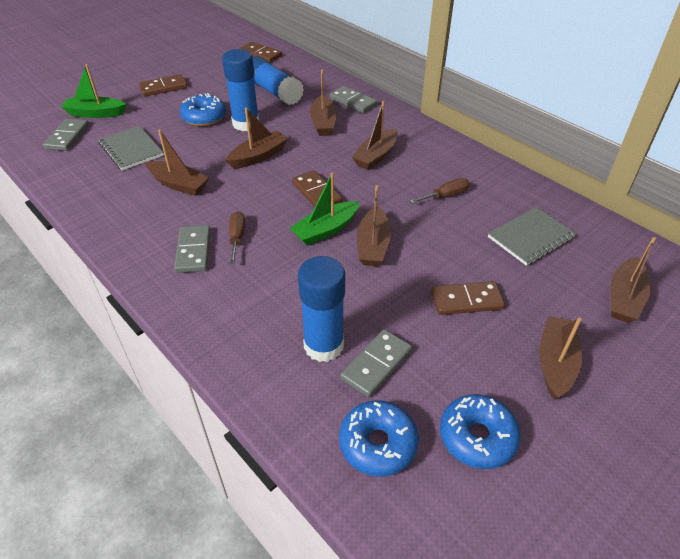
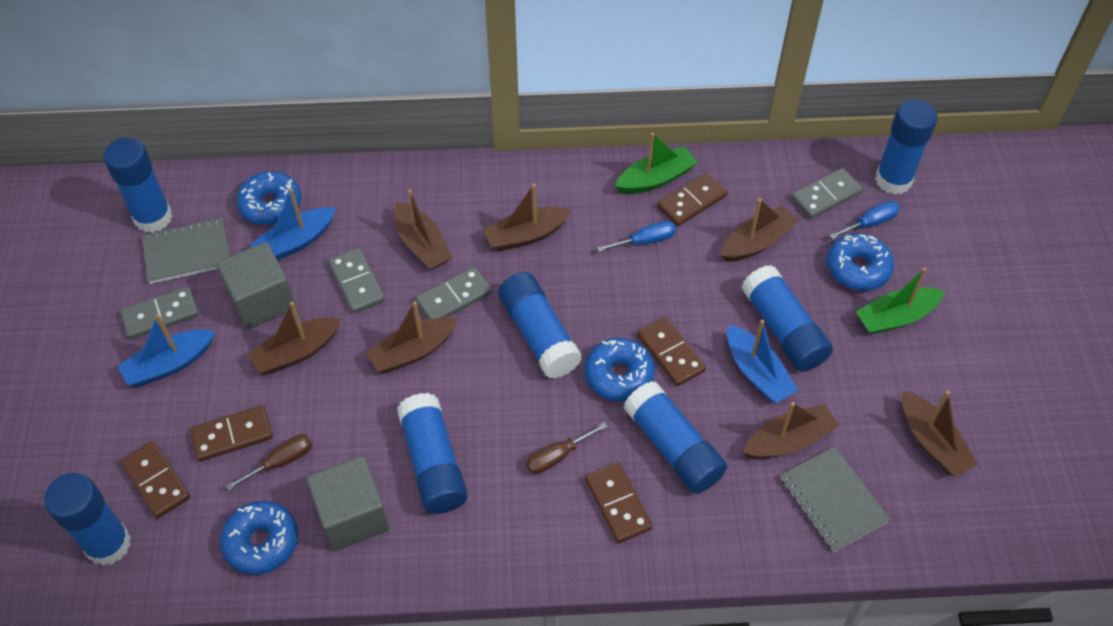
blue boat: none = 0 -> [118,314,215,387] [250,188,336,261] [727,320,798,403] = 3
blue donut: [180,93,226,126] [339,400,419,477] [440,394,521,469] = 3 -> [220,501,298,575] [236,171,301,225] [585,338,655,401] [827,233,894,291] = 4
blue glue stick: [222,49,259,131] [253,56,304,105] [298,256,345,362] = 3 -> [44,473,131,566] [104,138,172,233] [397,393,468,514] [498,272,582,379] [623,381,727,494] [742,265,833,372] [875,99,938,195] = 7
blue screwdriver: none = 0 -> [597,221,676,252] [829,201,900,239] = 2
brown domino: [139,74,187,97] [239,42,282,63] [292,170,342,207] [431,281,505,315] = 4 -> [120,441,190,519] [190,405,273,461] [585,462,652,543] [637,316,706,386] [657,172,728,226] = 5
grey cube: none = 0 -> [217,242,296,330] [306,456,389,551] = 2

